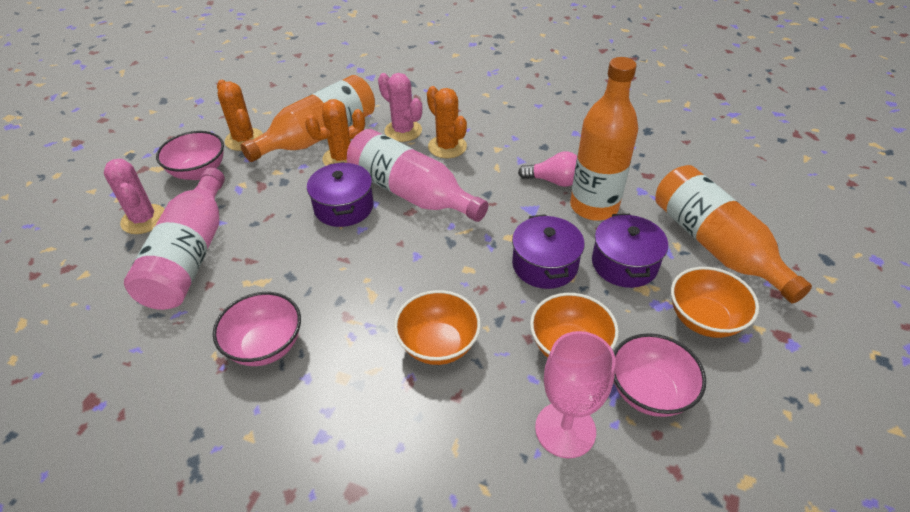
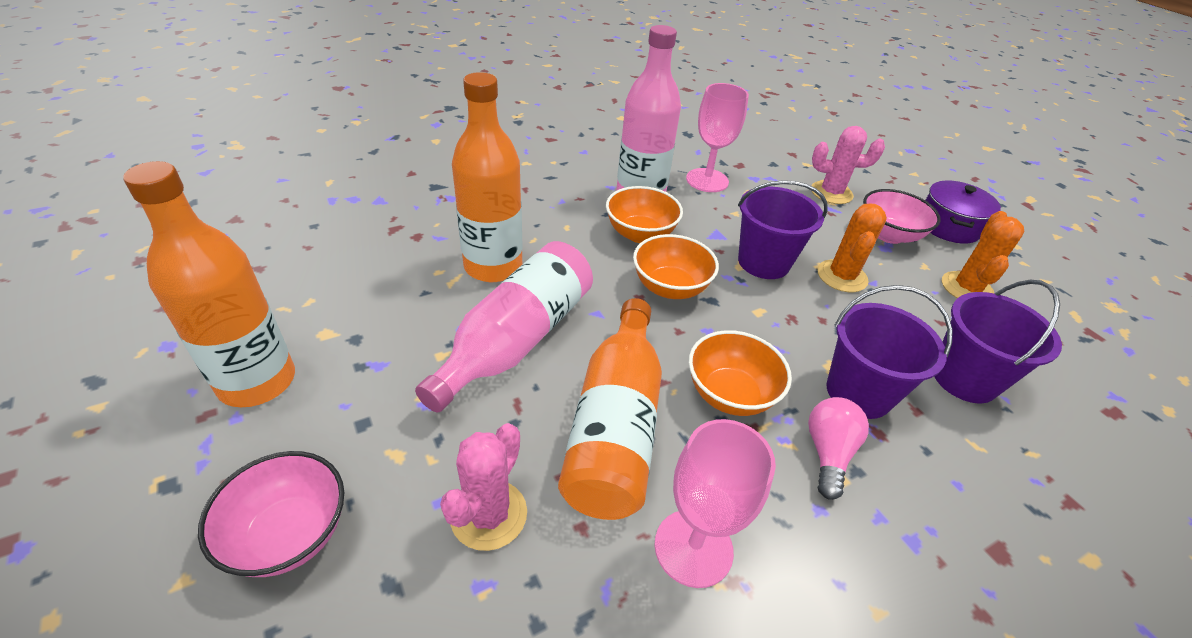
orange cactus: [217,80,263,151] [305,99,365,166] [427,86,467,158] = 3 -> [817,204,887,292] [942,211,1024,298] = 2
pink bowl: [156,131,224,180] [213,292,301,366] [614,333,706,417] = 3 -> [198,451,344,577] [863,189,941,244] = 2
pink goblet: [535,331,615,458] = 1 -> [654,419,776,588] [686,83,749,192] = 2
purple bucket: none = 0 -> [738,180,828,279] [827,285,952,419] [934,280,1062,403] = 3
purple pot: [307,162,374,227] [512,214,585,289] [592,214,668,288] = 3 -> [925,181,1001,244] = 1

